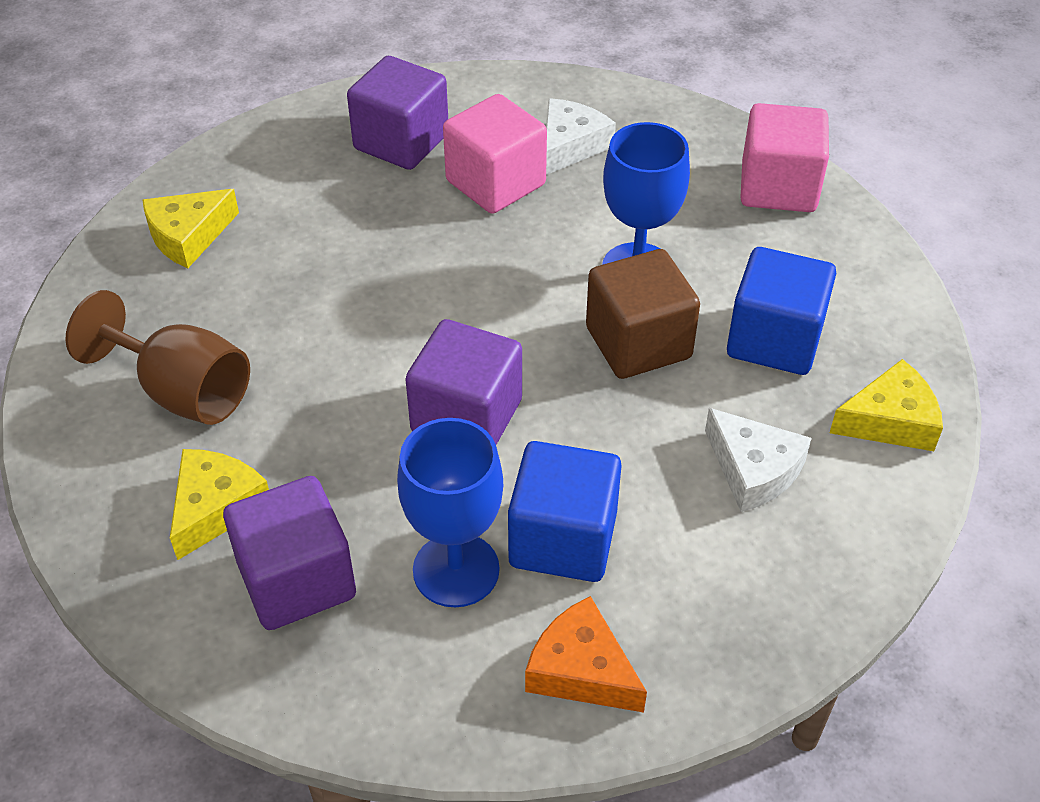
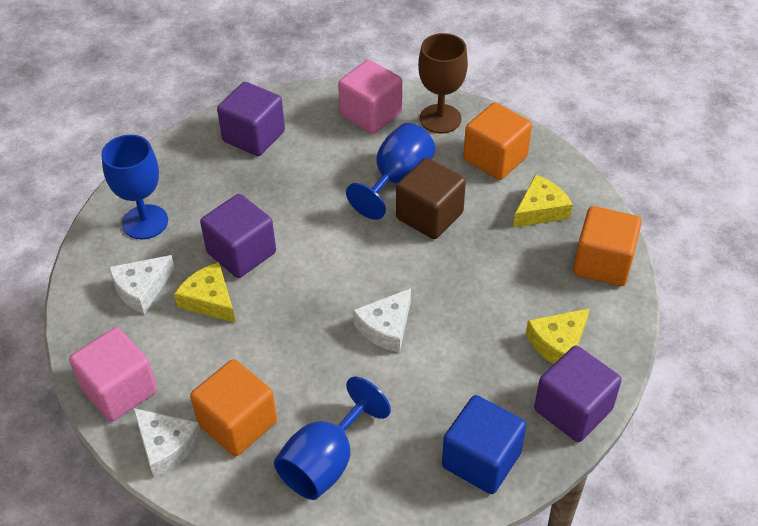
blue cube: [508,441,622,582] [727,247,836,375] = 2 -> [442,395,526,494] = 1
blue goblet: [397,418,503,607] [602,122,690,265] = 2 -> [101,135,168,240] [274,377,391,500] [346,123,435,220] = 3
orange cheese: [525,596,647,713] = 1 -> none = 0
orange cube: none = 0 -> [190,359,277,457] [463,102,532,180] [573,206,642,286] = 3
white cheese: [546,98,616,175] [705,408,812,512] = 2 -> [109,255,175,314] [133,408,202,478] [353,288,411,353] = 3

